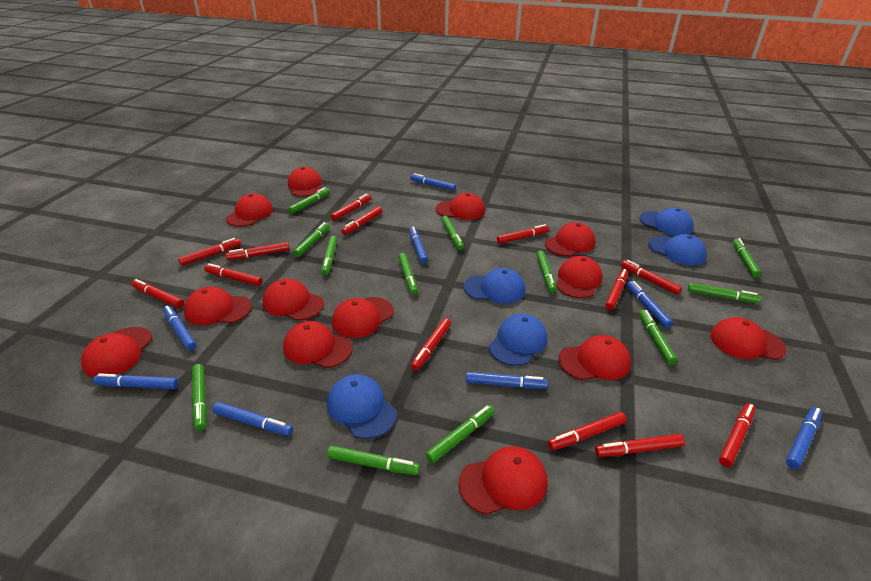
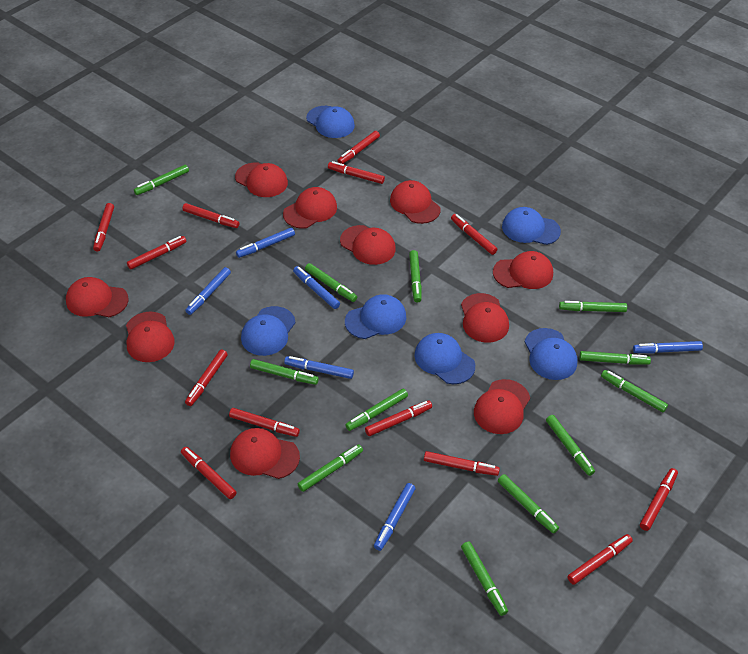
blue cap: [327,374,397,439] [464,268,525,304] [488,314,548,366] [640,208,694,236] [648,234,707,265] = 5 -> [241,306,296,356] [306,106,355,138] [345,294,406,339] [414,333,475,384] [502,207,561,245] [525,328,577,380] = 6
blue marker: [93,373,178,389] [163,306,196,351] [212,402,293,436] [409,226,428,264] [410,173,456,191] [466,372,548,389] [627,281,673,328] [786,407,822,469] = 8 -> [185,267,231,315] [236,228,295,258] [284,356,354,379] [293,266,340,309] [374,483,415,551] [633,341,703,353] = 6
red cap: [81,327,152,378] [184,287,252,325] [226,193,273,227] [263,279,324,321] [283,321,353,368] [288,167,322,197] [332,297,394,338] [435,193,485,220] [459,446,548,515] [545,222,596,256] [556,256,602,298] [558,335,631,380] [710,317,786,360] = 13 -> [66,277,129,317] [126,312,175,362] [230,428,300,479] [235,163,288,197] [283,187,337,229] [340,225,396,265] [390,180,440,224] [461,293,509,343] [474,379,530,434] [493,251,553,289] = 10

